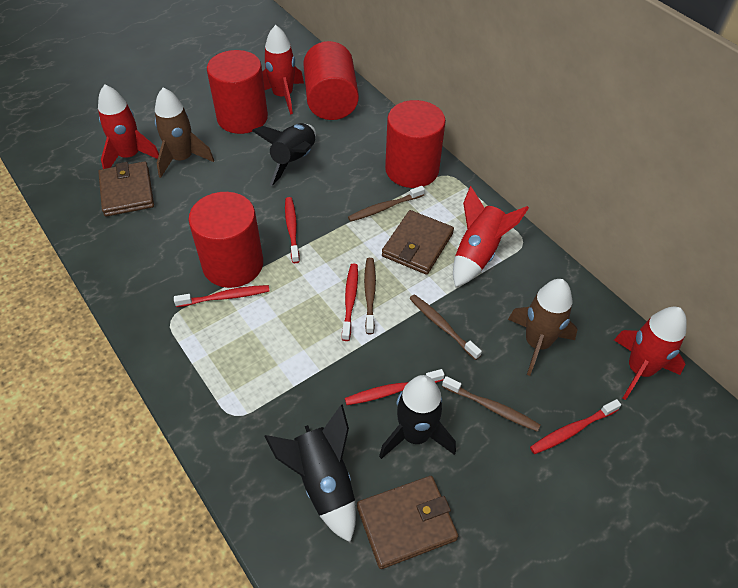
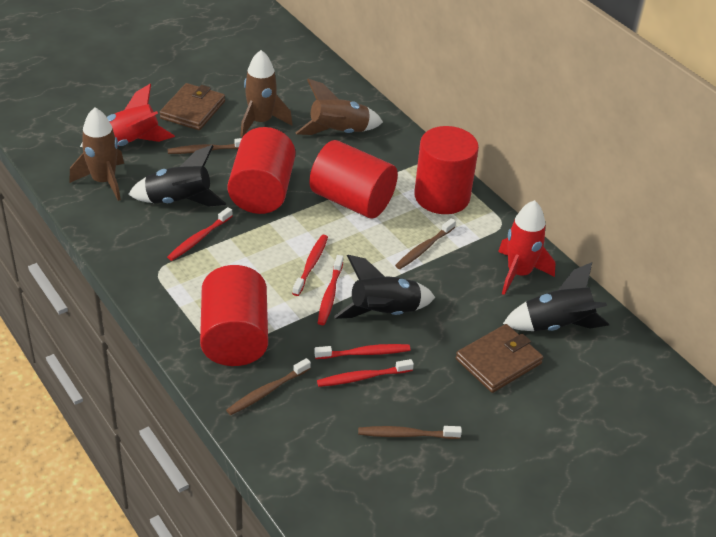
brown rocket: [155,87,214,178] [508,279,578,376] = 2 -> [69,107,124,201] [240,50,293,137] [295,79,383,135] = 3
brown wallet: [98,161,154,217] [357,476,458,569] [382,210,454,275] = 3 -> [159,83,225,130] [456,324,543,393] = 2
red rocket: [98,84,159,169] [262,25,304,114] [453,186,529,287] [614,307,687,400] = 4 -> [80,84,175,147] [498,200,556,295] = 2

